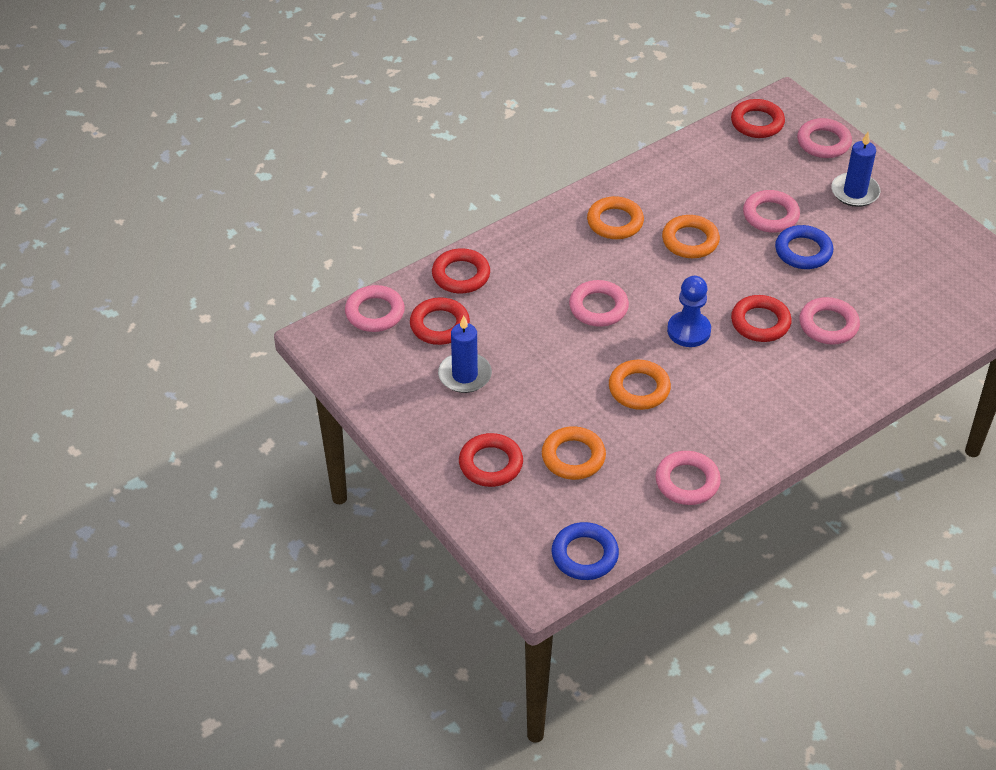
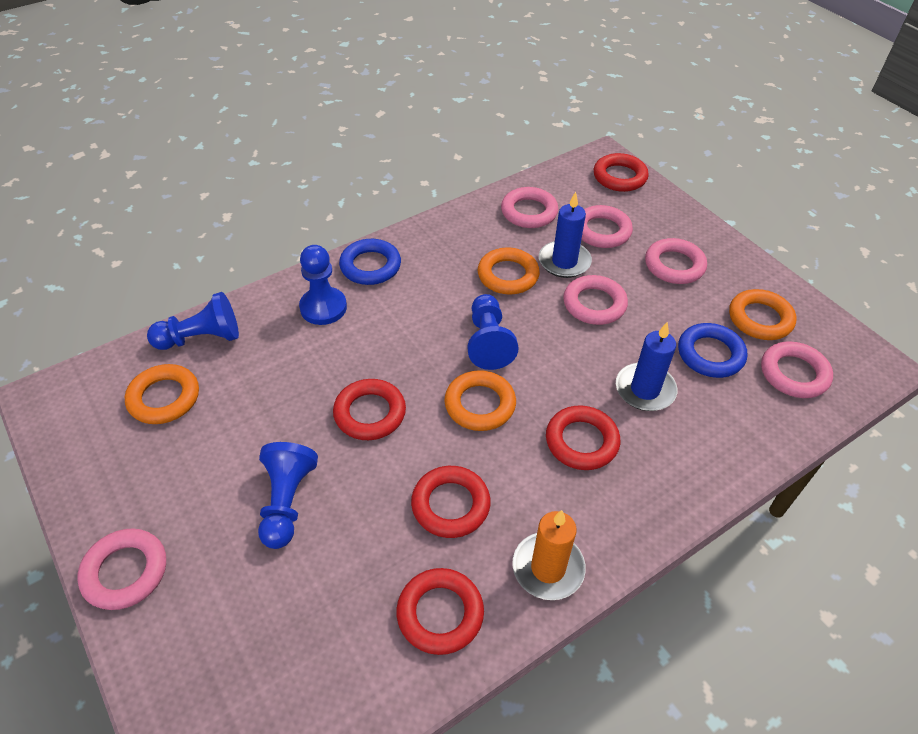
blue pawn: [667,276,711,347] = 1 -> [147,292,239,350] [258,442,318,549] [299,245,347,325] [468,294,519,370] = 4
orange candle: none = 0 -> [512,510,586,600] = 1

